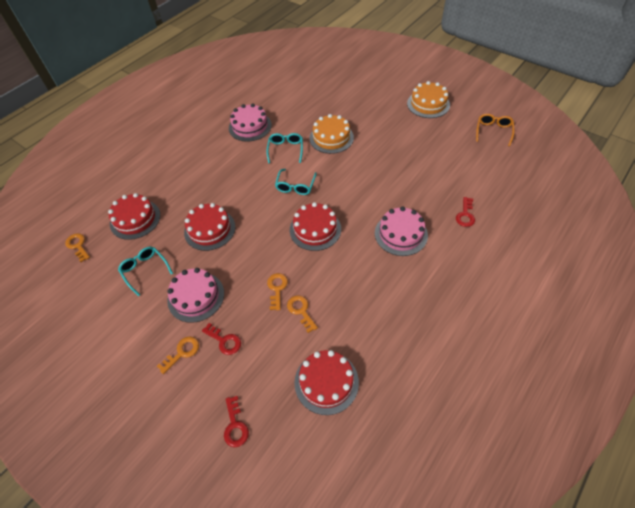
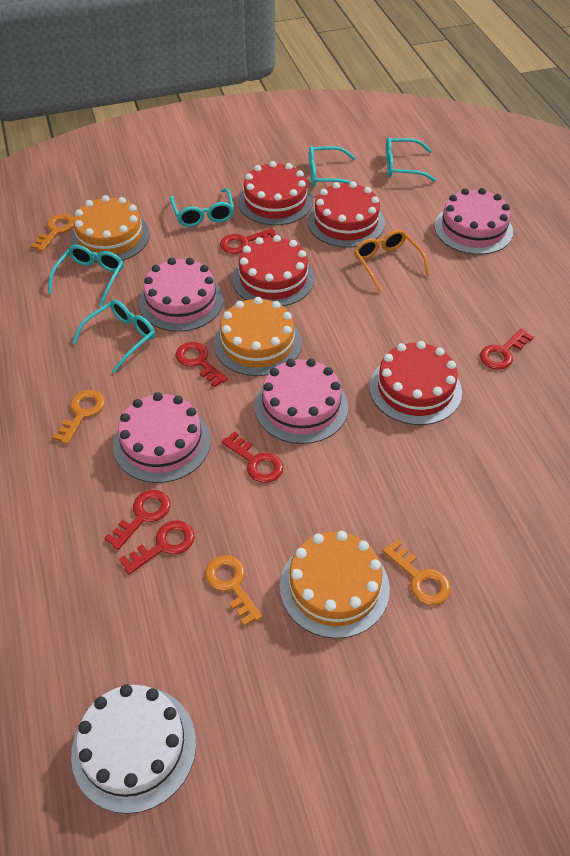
orange cake: [309,114,354,154] [407,81,450,118] = 2 -> [70,195,150,263] [214,297,302,376] [280,531,390,639] = 3
pink cake: [167,268,224,323] [229,104,272,142] [375,207,428,256] = 3 -> [113,392,211,483] [139,258,224,332] [255,359,348,444] [434,188,513,255] = 4
red key: [202,323,241,355] [224,396,249,447] [456,197,475,227] = 3 -> [104,490,171,550] [119,521,195,575] [176,342,228,387] [220,228,276,254] [221,431,284,483] [480,329,533,370] = 6
turquoise glasses: [118,247,173,296] [266,133,303,163] [275,169,317,195] = 3 -> [48,245,124,306] [72,300,155,373] [170,188,234,227] [309,146,356,187] [386,137,436,182] = 5
white cake: none = 0 -> [71,684,196,814] = 1

